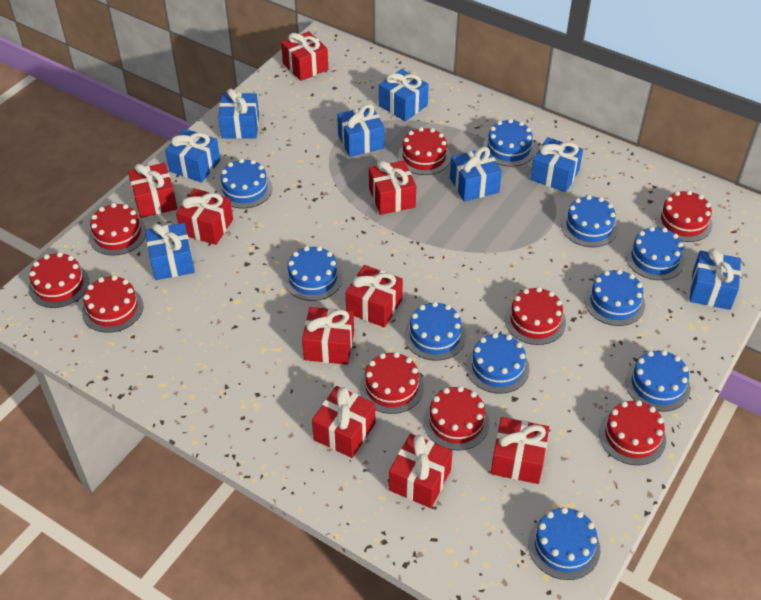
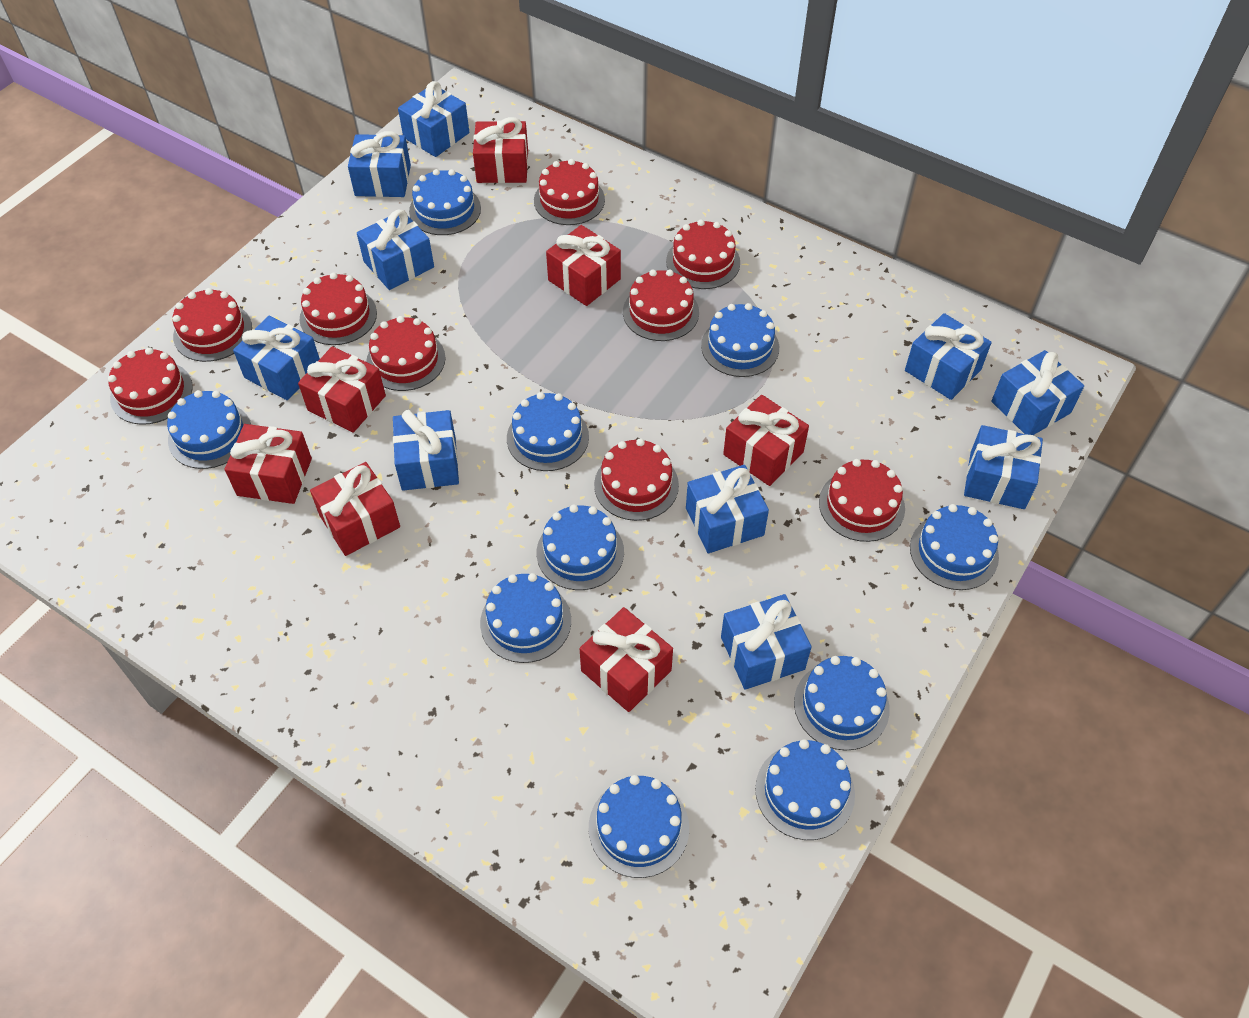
blue gift: [145,223,195,280] [165,129,220,182] [218,89,259,139] [337,104,385,157] [379,69,429,121] [450,147,502,202] [530,137,583,192] [690,248,741,310] = 8 -> [233,315,320,400] [348,131,411,197] [357,210,434,290] [393,410,459,491] [398,81,469,157] [686,465,769,553] [721,594,811,690] [905,313,992,400] [964,425,1043,509] [991,350,1084,435] = 10
red gift: [128,163,177,218] [176,188,233,245] [281,31,328,81] [302,307,354,365] [312,386,375,458] [346,265,403,328] [369,160,416,215] [389,433,453,508] [491,417,549,484] = 9 -> [225,424,312,504] [298,346,386,433] [310,462,400,556] [473,117,528,183] [546,225,621,306] [580,607,673,712] [723,395,809,486] = 7

